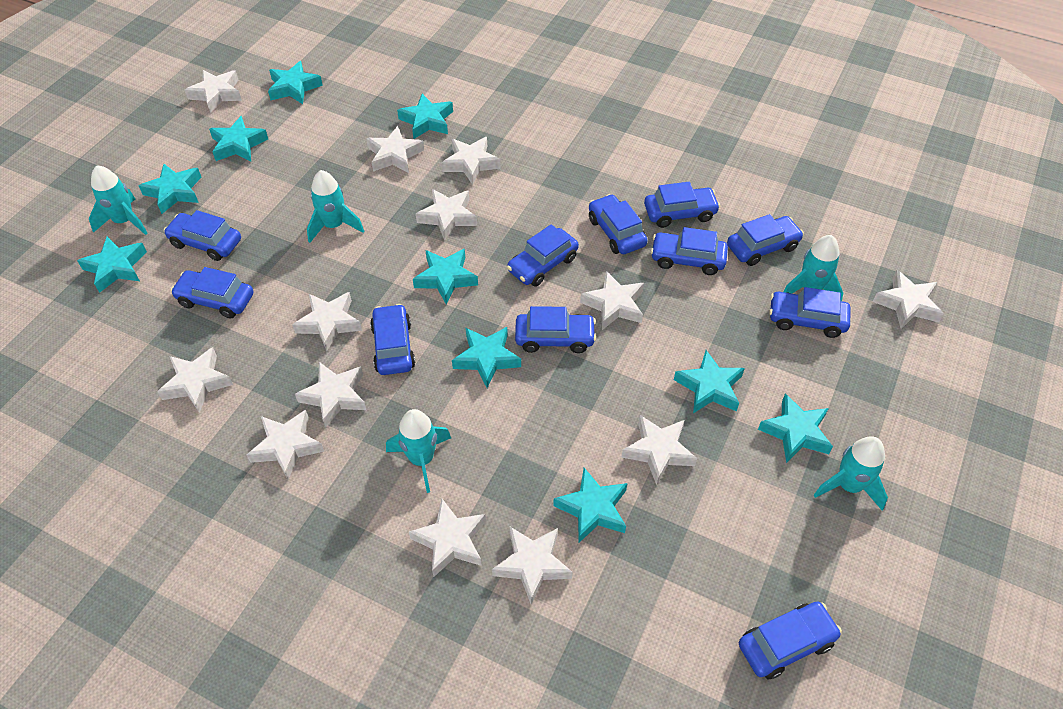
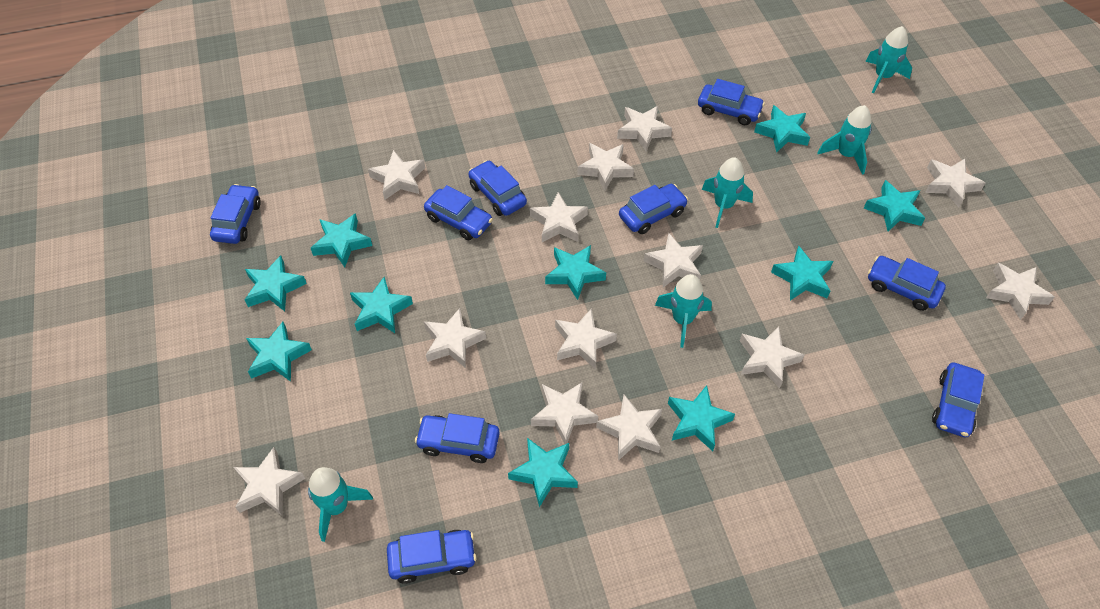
blue car: [164,210,241,261] [171,267,253,319] [370,304,415,375] [507,224,579,287] [515,306,596,353] [589,194,648,254] [644,182,720,228] [651,227,728,275] [727,214,804,266] [739,601,842,679] [769,287,850,338] = 11 -> [210,184,261,244] [387,530,477,584] [415,413,500,463] [424,185,493,240] [469,160,527,216] [619,184,688,234] [698,79,765,125] [868,256,946,311] [932,363,984,437] = 9

